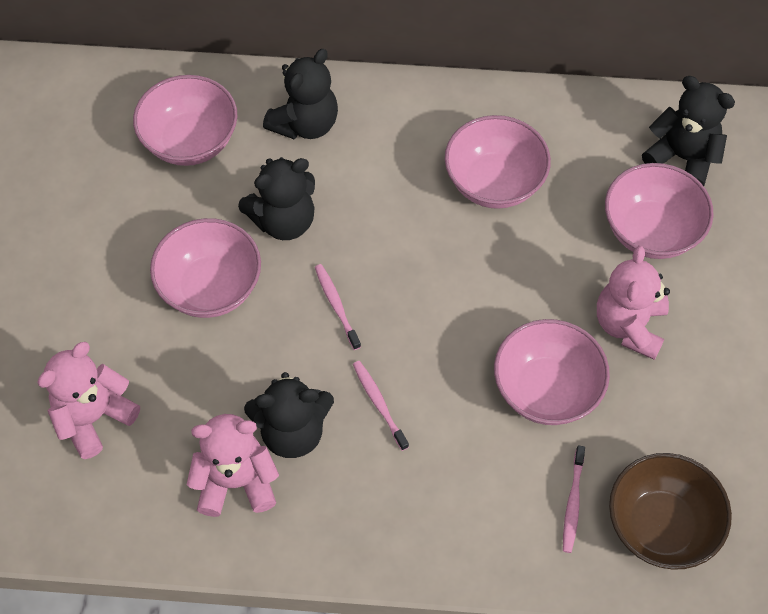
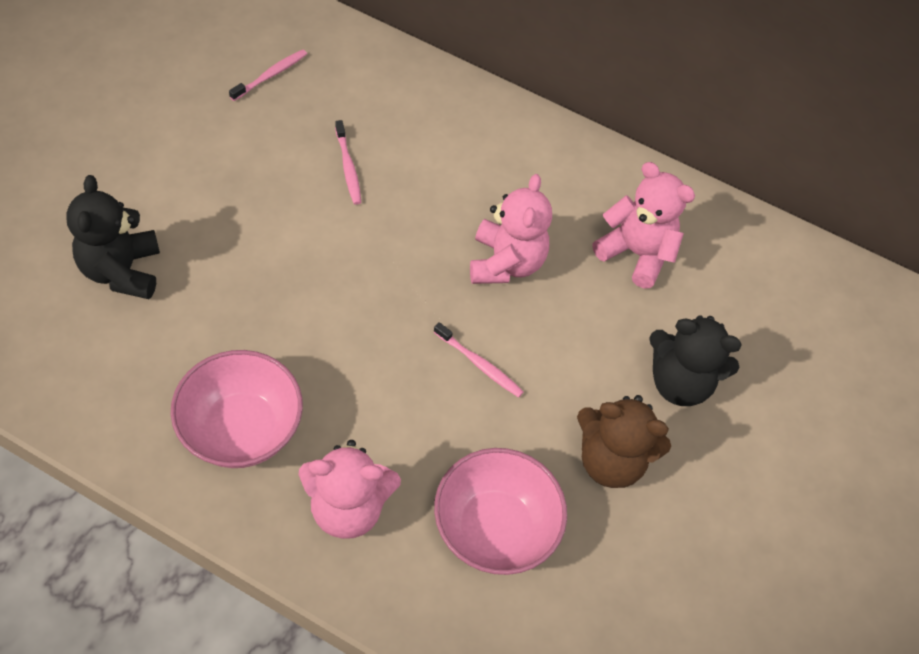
black teddy bear: [238,157,315,240] [244,372,334,458] [263,49,338,139] [642,76,735,186] = 4 -> [66,175,160,299] [649,315,742,406] = 2
brown bowl: [609,453,732,570] = 1 -> none = 0
brown teddy bear: none = 0 -> [577,395,671,488] = 1
pink bowl: [133,75,237,166] [150,218,261,318] [445,115,551,209] [494,319,610,425] [605,163,714,259] = 5 -> [171,350,303,468] [434,448,567,575] = 2

